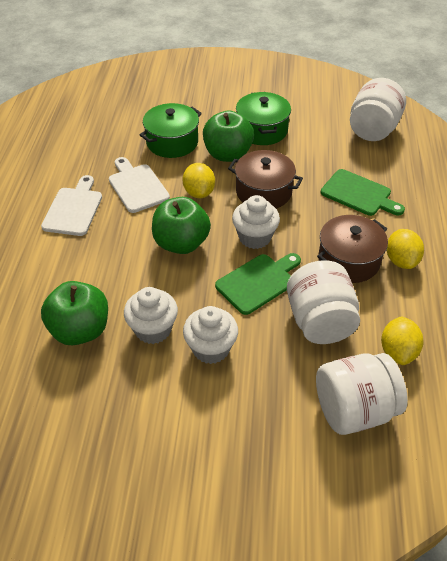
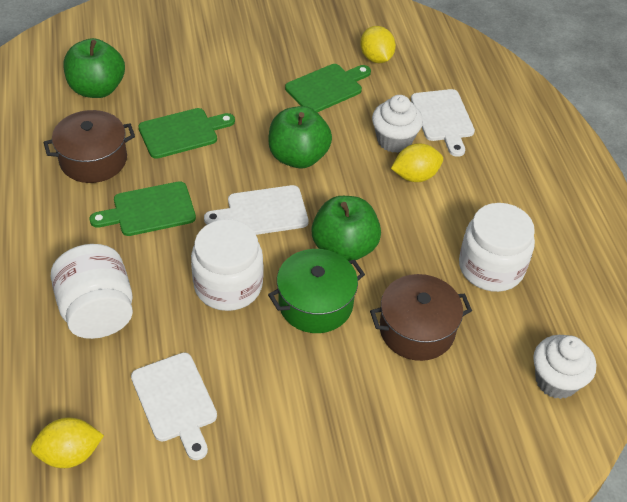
green cutting board: [215,253,301,315] [321,169,405,216] = 2 -> [90,181,196,236] [138,108,235,159] [285,64,371,112] = 3
green pot: [140,103,202,158] [236,92,291,145] = 2 -> [268,249,365,333] = 1
white cupcake: [124,287,178,344] [183,306,238,364] [232,195,280,249] = 3 -> [372,95,423,153] [533,335,596,399] = 2
white cutting board: [41,175,102,236] [109,157,170,213] = 2 -> [131,353,217,460] [204,185,309,235] [411,89,475,157] = 3

